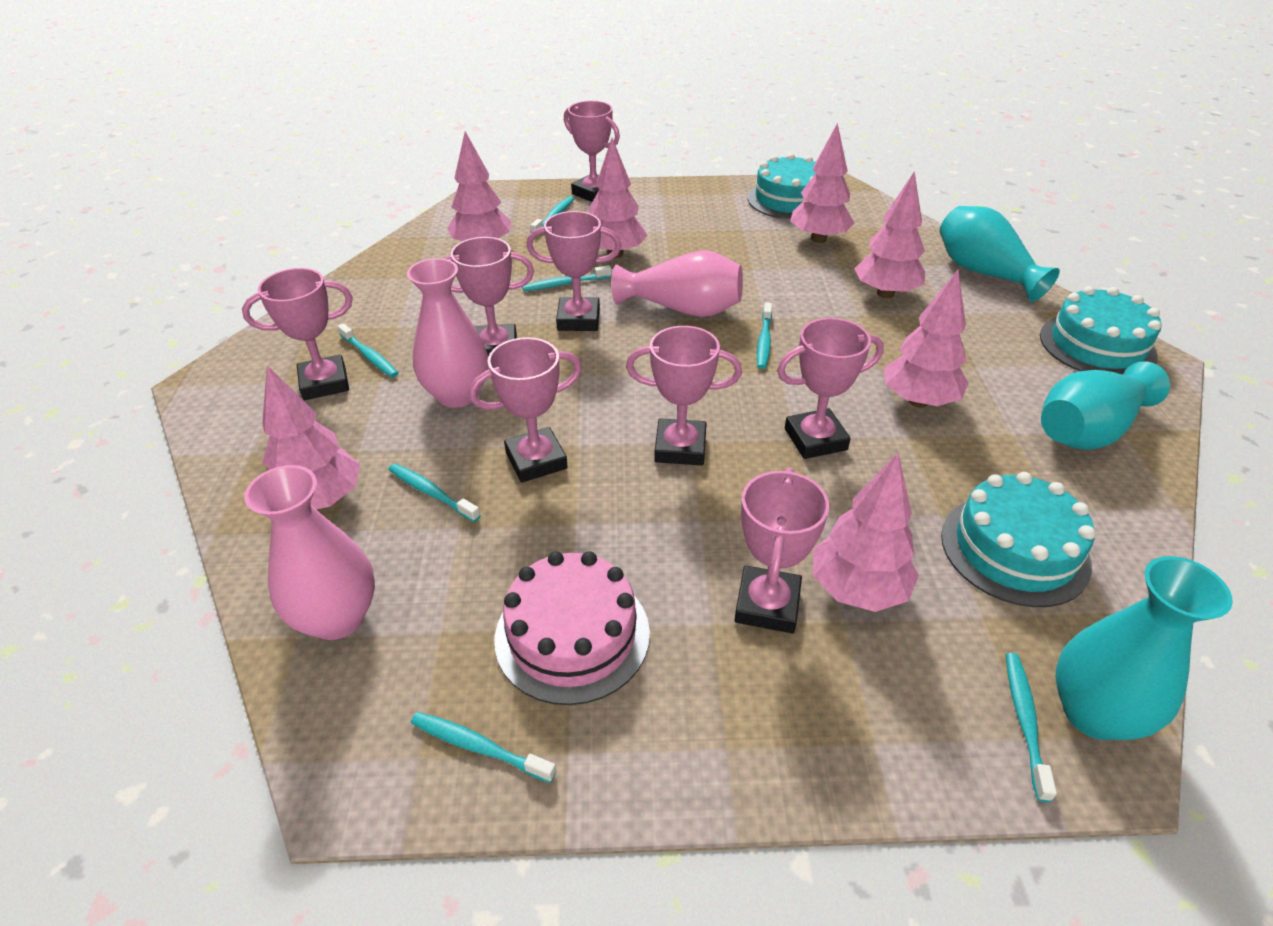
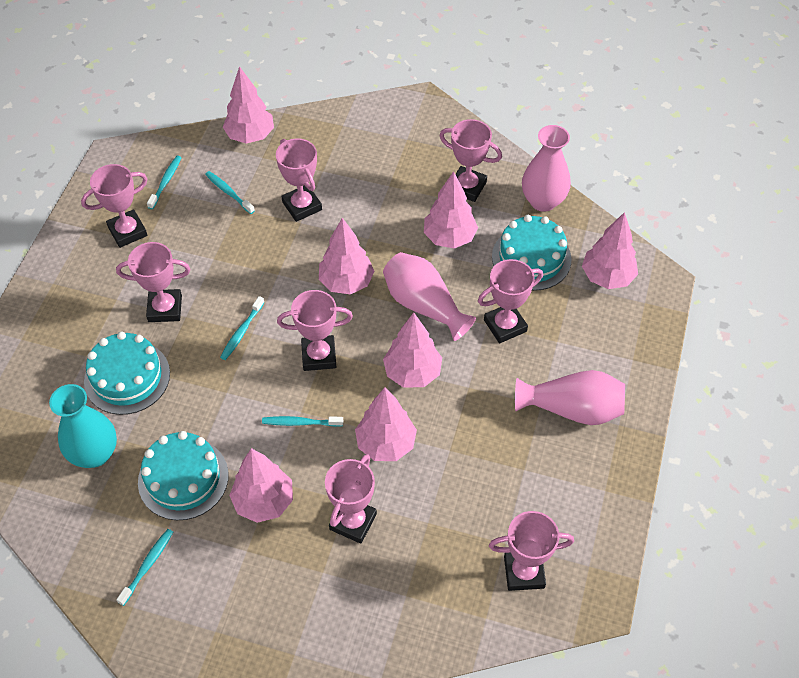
pink cake: [495,551,650,705] = 1 -> none = 0
turquoise toothbrush: [337,323,398,377] [388,463,481,522] [411,712,556,783] [523,265,612,291] [530,196,574,233] [757,303,772,369] [1006,653,1057,802] = 7 -> [116,529,173,606] [147,156,182,209] [205,171,255,214] [220,296,265,360] [262,416,343,427] = 5
turquoise vase: [940,206,1060,302] [1041,361,1170,450] [1055,556,1233,740] = 3 -> [49,384,117,468] = 1

